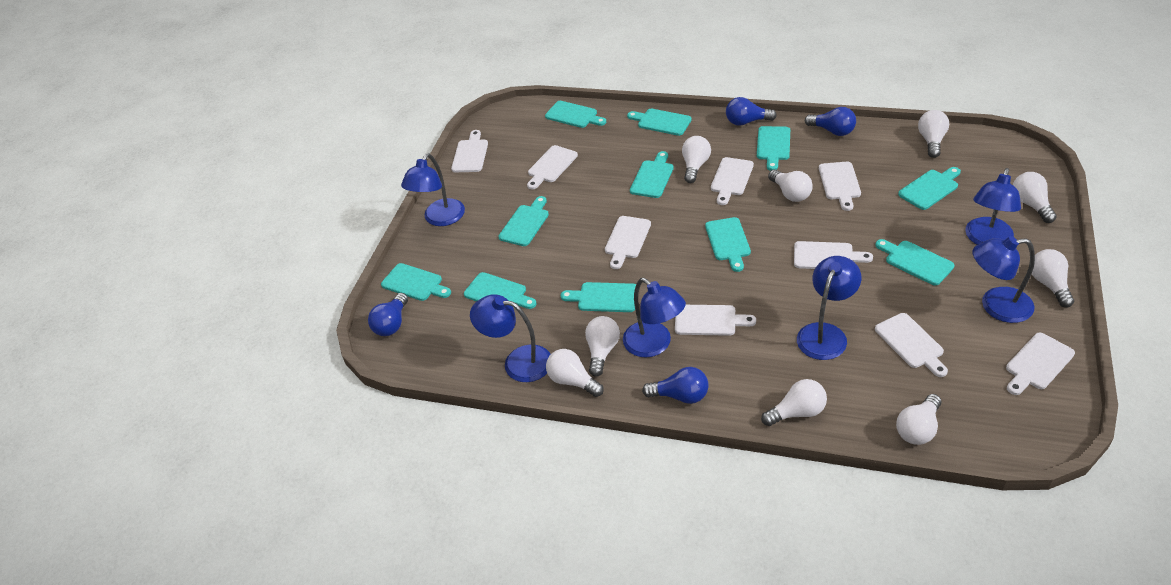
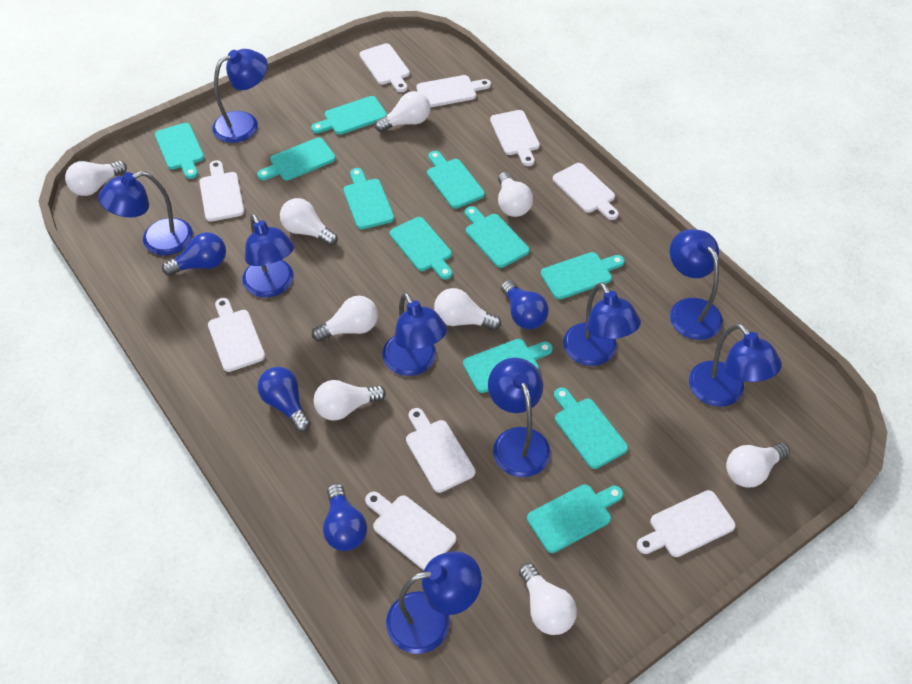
blue lamp: [401,154,465,226] [470,294,551,382] [623,278,686,358] [797,256,861,360] [965,168,1021,245] [972,236,1035,323] = 6 -> [98,171,193,255] [212,49,268,143] [243,214,294,298] [382,292,447,376] [386,551,482,654] [488,358,551,477] [563,282,641,366] [670,229,723,340] [689,323,782,407] = 9

